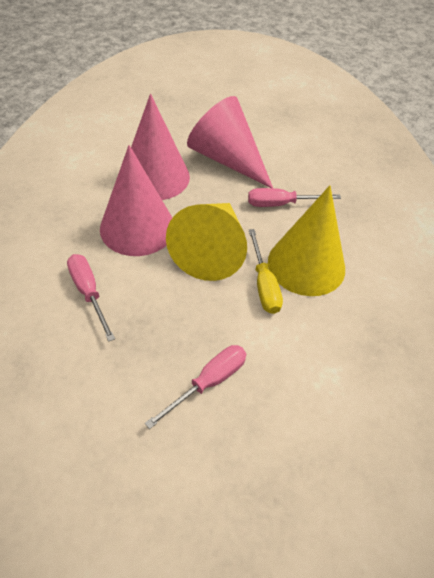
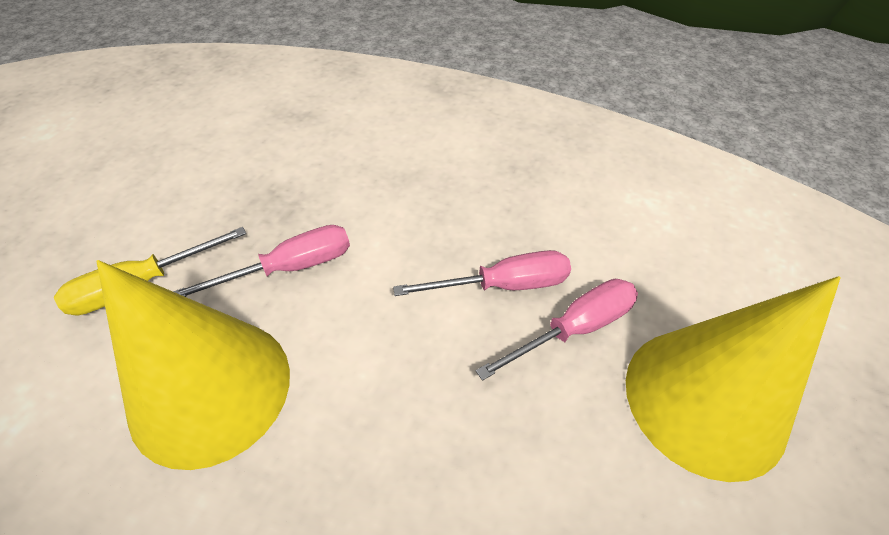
pink cone: [100,145,172,256] [131,94,190,200] [187,96,273,188] = 3 -> none = 0

